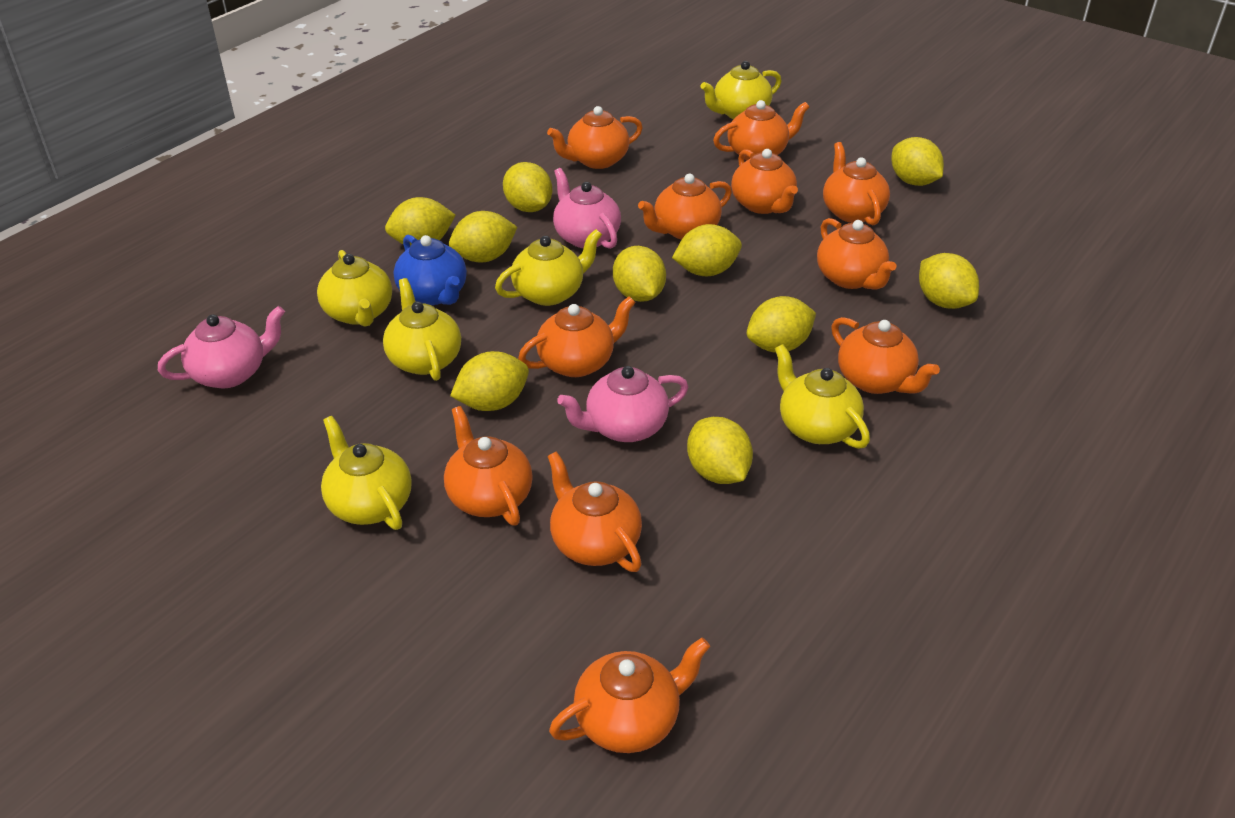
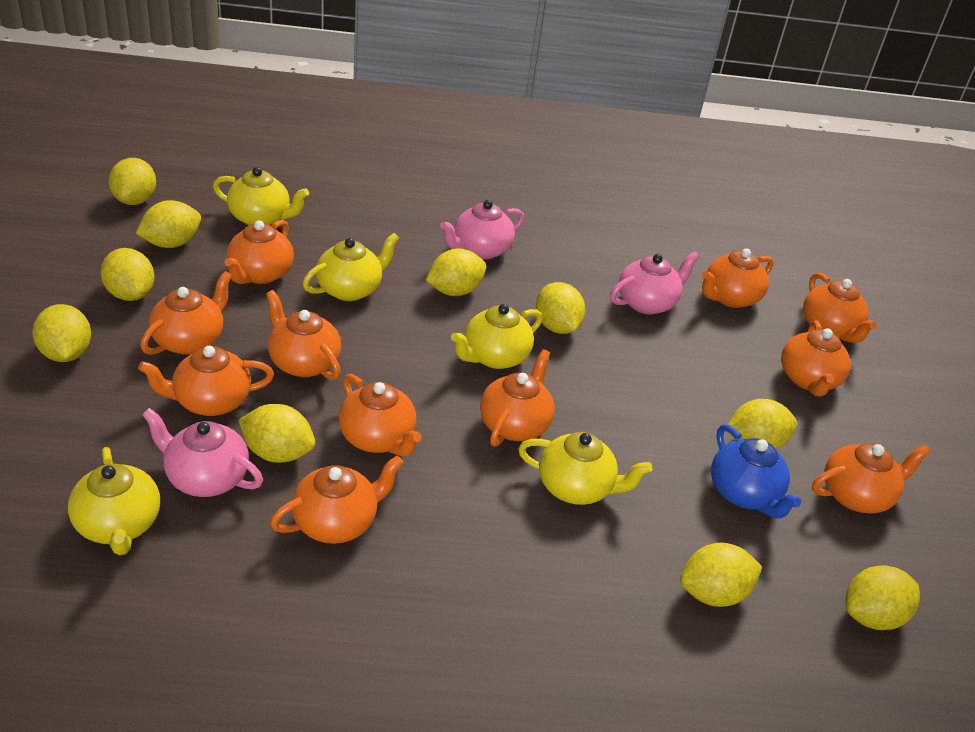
yellow teapot: [317,250,392,327] [321,416,412,530] [383,278,461,381] [495,229,602,306] [701,61,782,119] [775,344,870,449] = 6 -> [68,447,160,555] [213,167,309,225] [303,233,399,301] [451,304,543,369] [518,432,652,505] = 5

